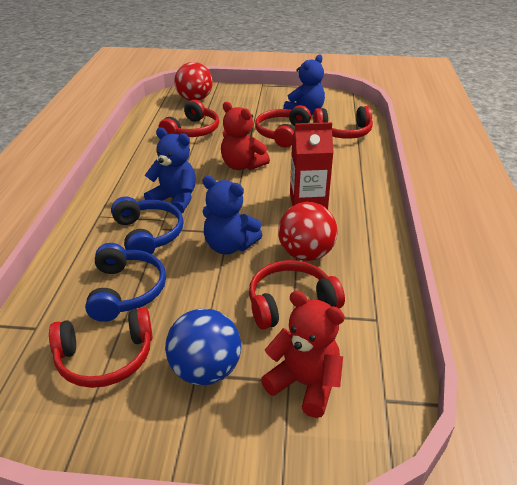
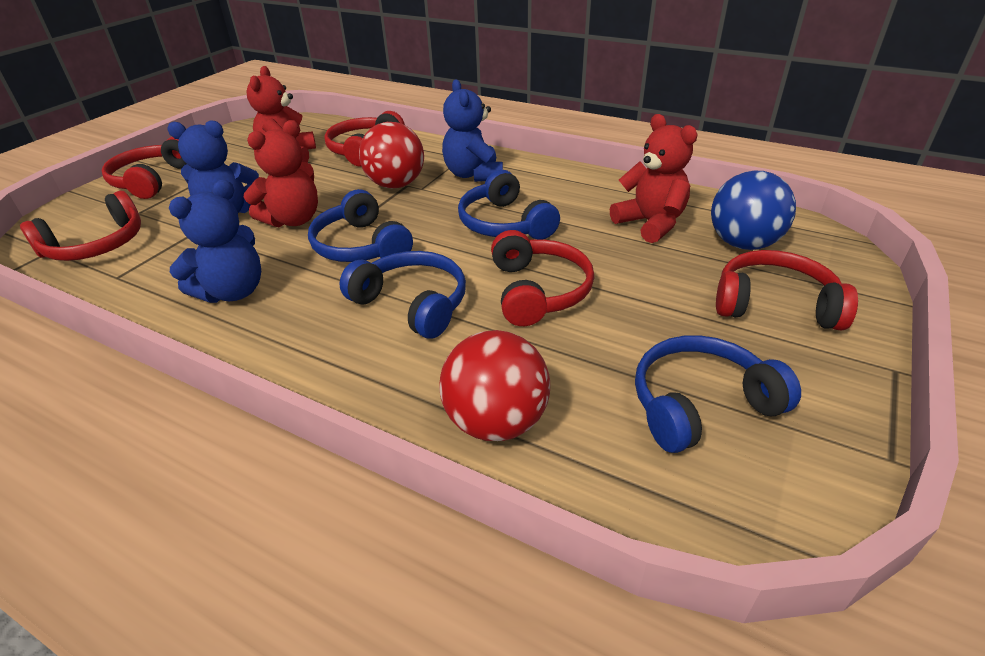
blue headphones: [85,243,166,322] [111,196,184,254] = 2 -> [308,189,413,262] [340,251,466,339] [458,170,560,239] [635,335,801,453] = 4
red carton: [290,122,334,209] = 1 -> none = 0
red teddy bear: [221,102,270,170] [261,291,345,418] = 2 -> [244,120,318,227] [246,66,316,162] [610,114,698,243] = 3

